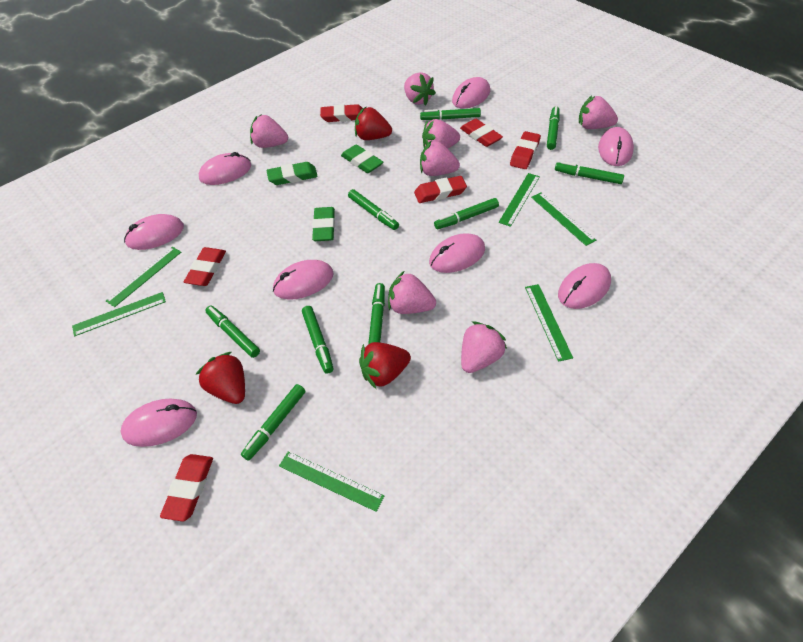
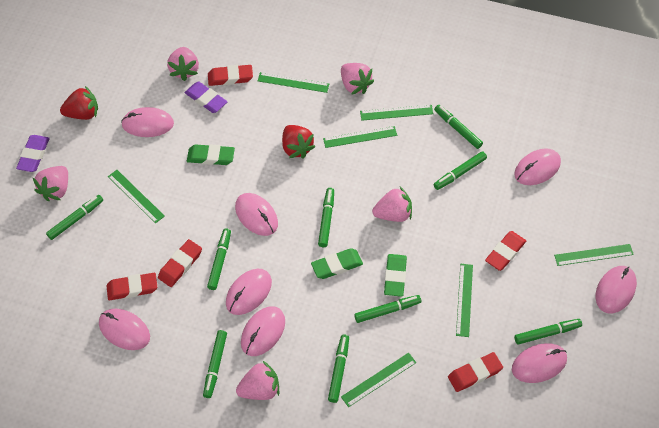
green ruler: [72,292,166,336] [106,247,181,307] [279,452,384,512] [498,173,540,227] [525,284,573,362] [531,192,596,246] = 6 -> [108,170,165,223] [258,72,329,93] [323,126,397,148] [341,353,416,407] [360,105,433,121] [456,264,473,337] [554,244,634,266] = 7
pink strawberry: [250,114,288,148] [388,271,436,314] [404,72,436,106] [420,140,460,176] [422,119,460,148] [461,322,507,373] [579,95,618,129] = 7 -> [33,166,68,202] [167,47,199,81] [236,361,279,400] [341,63,374,95] [372,187,412,222] = 5
purple eraser: none = 0 -> [16,135,50,172] [185,82,227,113] = 2
red eraser: [160,454,213,522] [184,247,226,286] [320,104,363,122] [414,176,467,203] [460,119,503,147] [510,131,541,169] = 6 -> [107,273,157,300] [158,239,202,287] [208,65,253,86] [448,352,503,392] [485,231,526,271] = 5
red strawberry: [196,352,245,404] [355,107,392,140] [359,342,411,389] = 3 -> [60,86,98,120] [282,125,316,159] = 2

